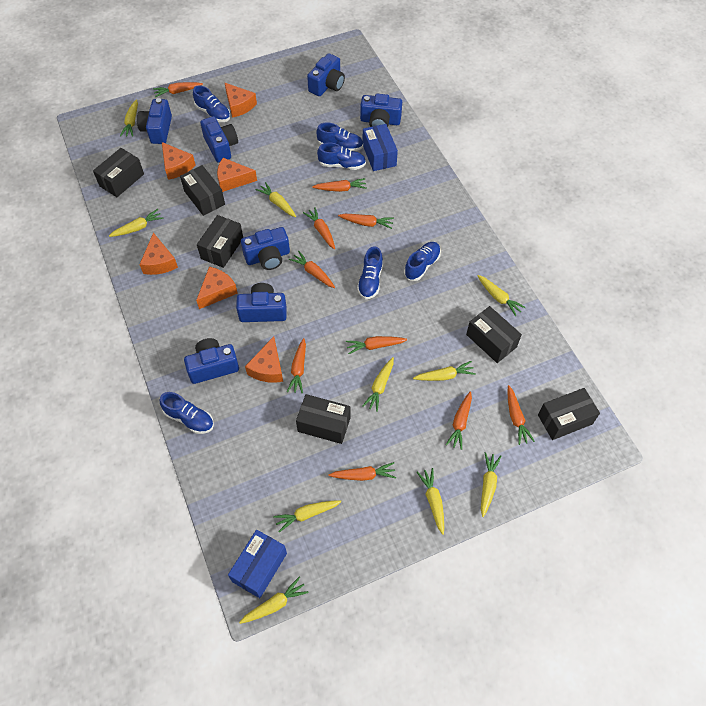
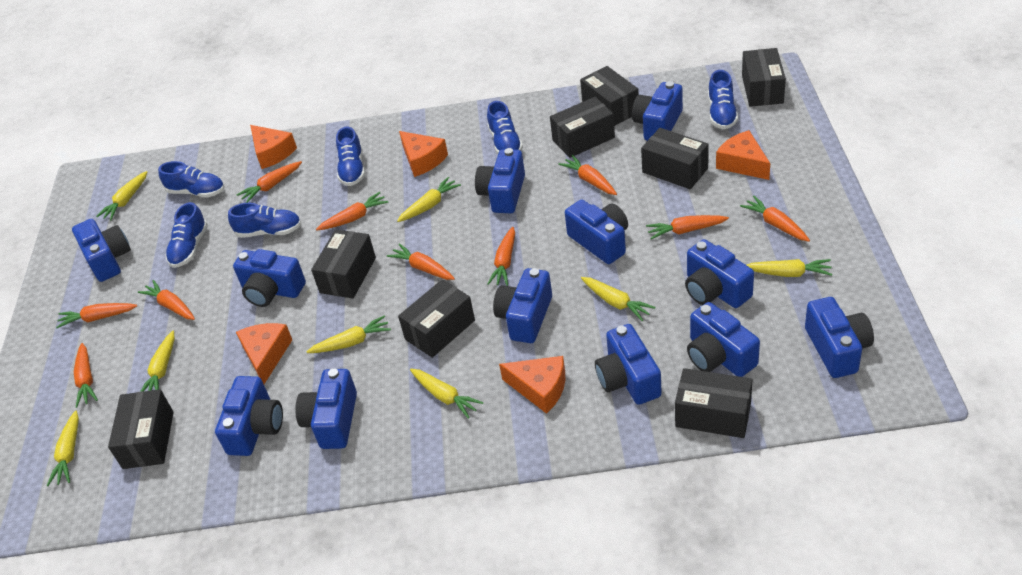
black box: [93,148,144,197] [180,165,225,216] [197,215,243,268] [296,394,351,444] [466,306,522,363] [538,388,600,440] = 6 -> [108,389,174,469] [311,229,376,298] [398,280,475,358] [550,97,615,158] [580,66,639,126] [641,128,709,189] [675,368,752,438] [742,48,786,107] = 8
blue box: [228,530,287,598] [363,124,398,171] = 2 -> none = 0
blue camera: [137,98,172,144] [184,338,239,384] [200,116,238,163] [236,283,287,322] [241,227,290,270] [307,53,345,96] [360,94,402,127] = 7 -> [72,219,131,282] [215,376,283,456] [233,249,306,307] [295,368,357,449] [475,148,525,213] [493,268,552,343] [565,200,628,264] [595,324,662,405] [632,81,683,141] [685,239,754,308] [687,302,760,377] [805,297,874,378] = 12
orange cheese: [139,233,178,275] [162,142,195,180] [196,267,238,309] [217,158,257,192] [224,82,257,118] [245,336,283,383] = 6 -> [236,323,292,384] [250,125,297,169] [399,131,448,177] [499,356,565,414] [716,130,770,180] = 5
yellow carrot: [109,209,163,237] [120,99,138,137] [239,577,309,624] [255,182,296,217] [273,500,341,532] [363,357,394,412] [413,361,476,381] [417,468,444,535] [477,275,526,316] [481,452,502,517] = 10 -> [47,410,79,486] [96,171,147,220] [140,331,175,392] [306,315,391,353] [397,177,461,222] [410,369,483,419] [581,277,655,321] [747,259,832,277] = 8

